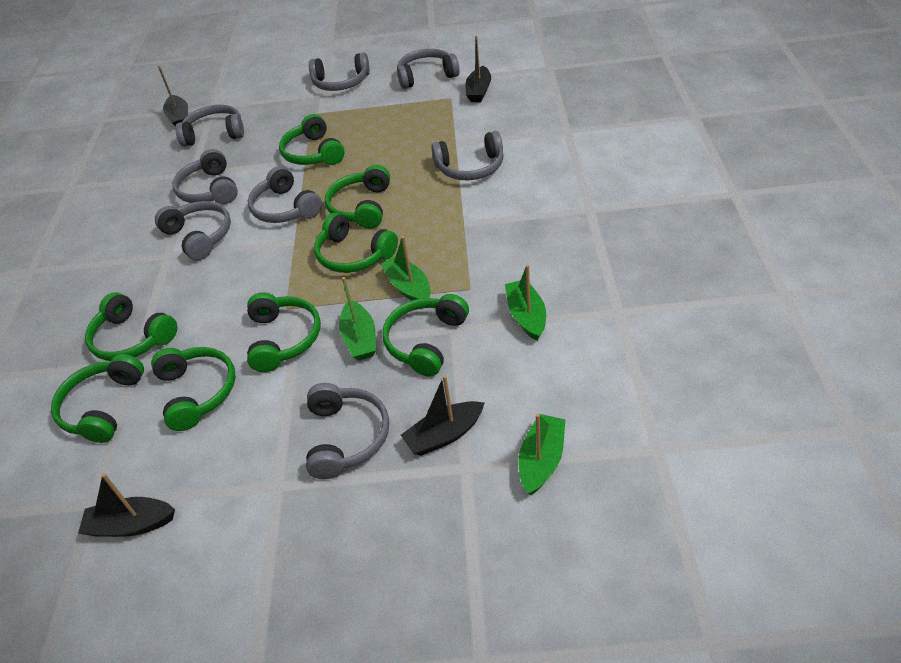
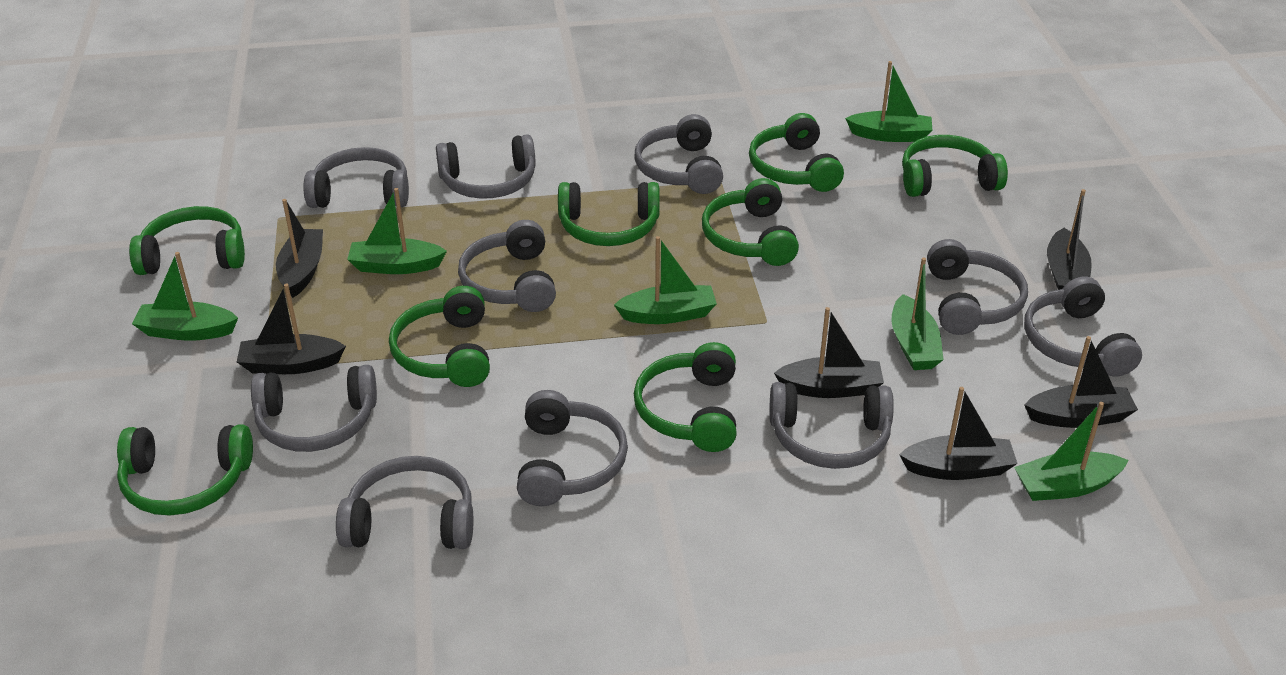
black boat: [78,473,175,537] [158,65,188,127] [401,375,484,456] [466,36,491,102] = 4 -> [237,284,346,374] [276,199,323,298] [774,307,884,398] [899,387,1018,480] [1024,336,1138,428] [1047,189,1092,290] = 6
green boat: [339,277,376,360] [381,236,431,301] [505,265,546,341] [519,414,565,496] = 4 -> [132,252,238,341] [347,188,447,274] [614,236,717,324] [845,61,932,142] [891,257,944,370] [1014,402,1129,501] = 6
grey headphones: [155,201,231,260] [172,149,238,204] [175,105,244,147] [248,166,322,223] [306,383,389,479] [309,53,370,91] [397,49,459,89] [431,131,503,180] = 8 -> [251,365,377,452] [303,147,409,208] [336,456,473,549] [436,134,536,199] [458,220,556,312] [517,390,628,506] [635,114,723,194] [769,382,894,469] [927,239,1028,335] [1024,276,1142,377] = 10

